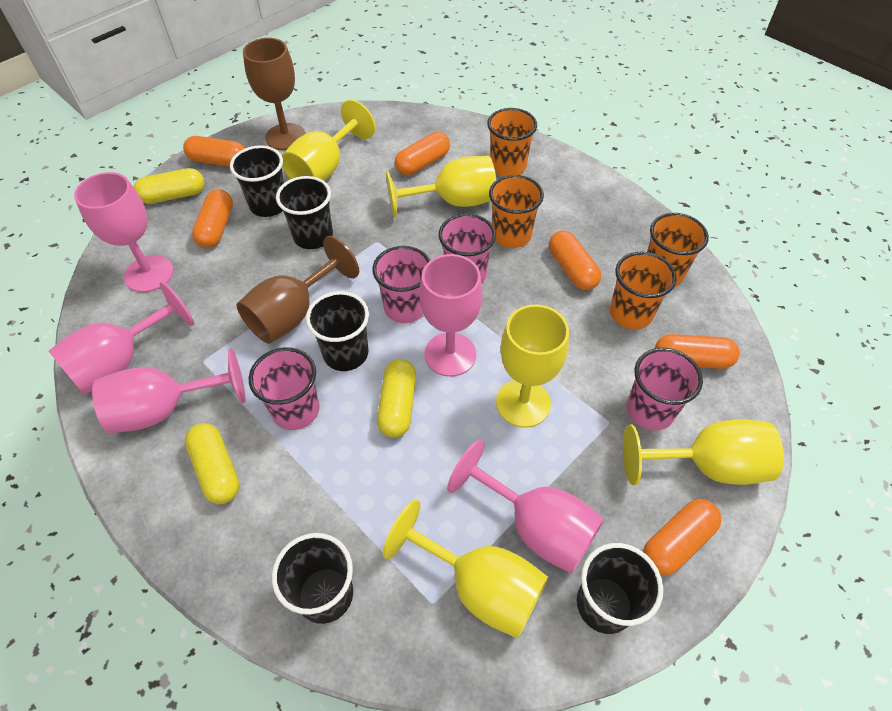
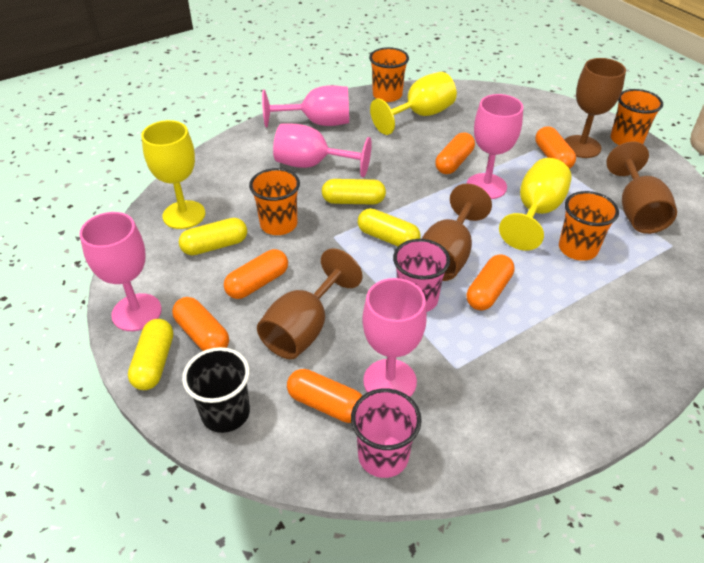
black cup: [230,145,284,217] [272,533,353,624] [276,176,333,249] [306,291,369,371] [577,543,663,634] = 5 -> [182,347,250,433] = 1
brown goblet: [236,236,359,344] [243,38,306,150] = 2 -> [257,248,362,359] [422,183,492,281] [564,58,626,158] [606,142,677,234] = 4
pink cup: [249,347,320,430] [372,246,431,323] [439,214,496,283] [627,348,703,430] = 4 -> [351,389,422,478] [393,239,450,312] = 2
yellow capsule: [134,168,205,204] [185,423,240,504] [377,359,416,437] = 3 -> [128,319,173,390] [179,218,247,255] [322,179,386,204] [358,208,420,246] = 4
yellow goblet: [282,100,375,181] [382,500,548,639] [386,156,496,218] [496,304,569,428] [623,419,784,485] = 5 -> [141,120,205,229] [370,72,457,135] [499,158,572,251] = 3

